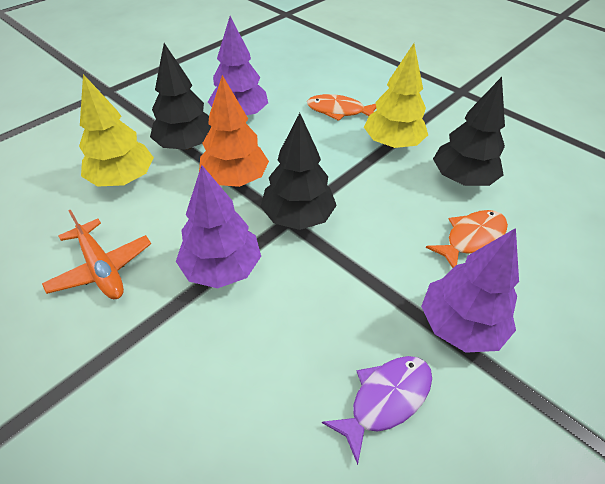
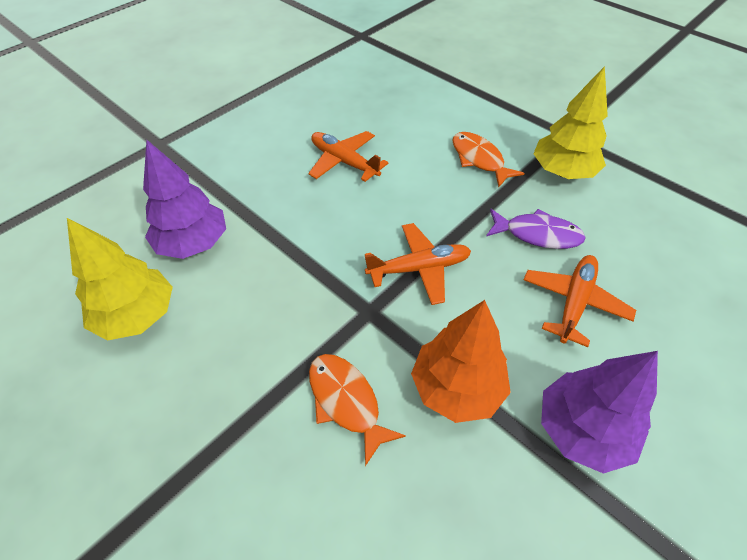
black tree: [150,43,212,150] [260,113,337,230] [433,77,505,186] = 3 -> none = 0
orange plane: [42,210,151,299] = 1 -> [308,131,389,182] [365,223,471,305] [523,255,636,347] = 3
purple tree: [176,165,261,288] [208,16,268,116] [421,228,519,353] = 3 -> [143,140,226,259] [541,351,658,474] = 2

